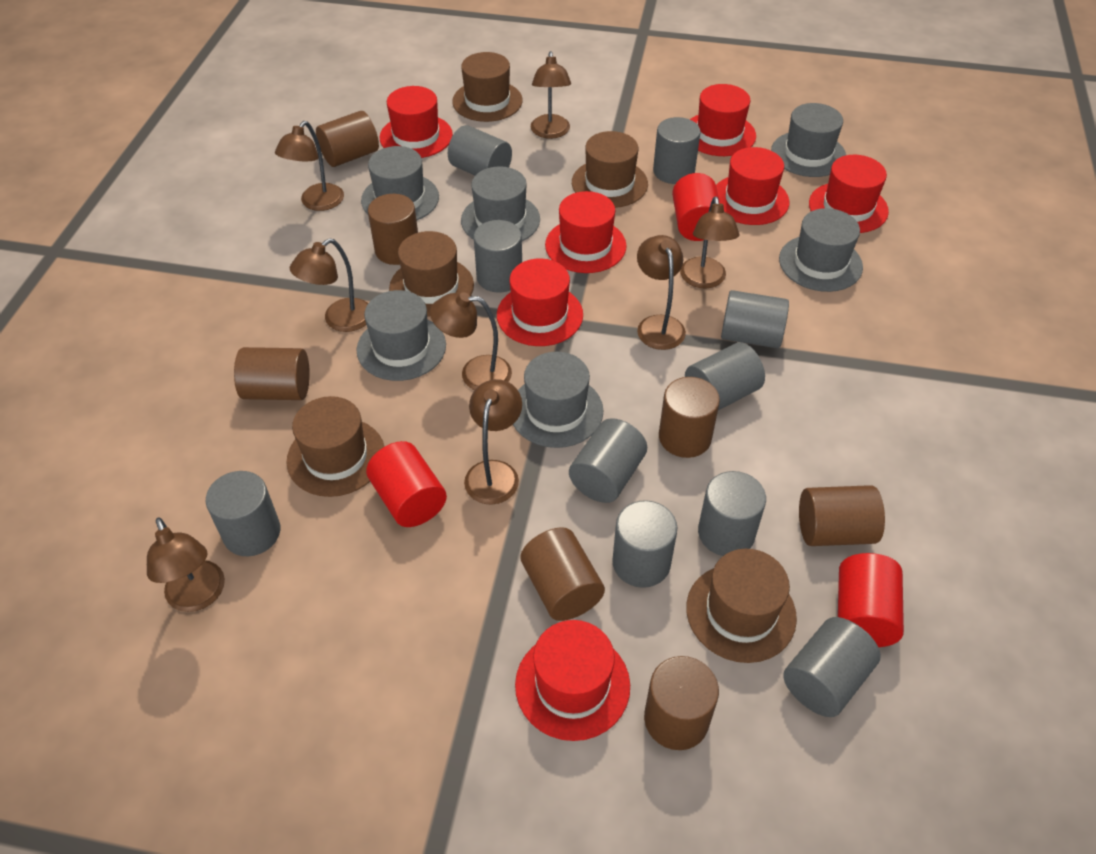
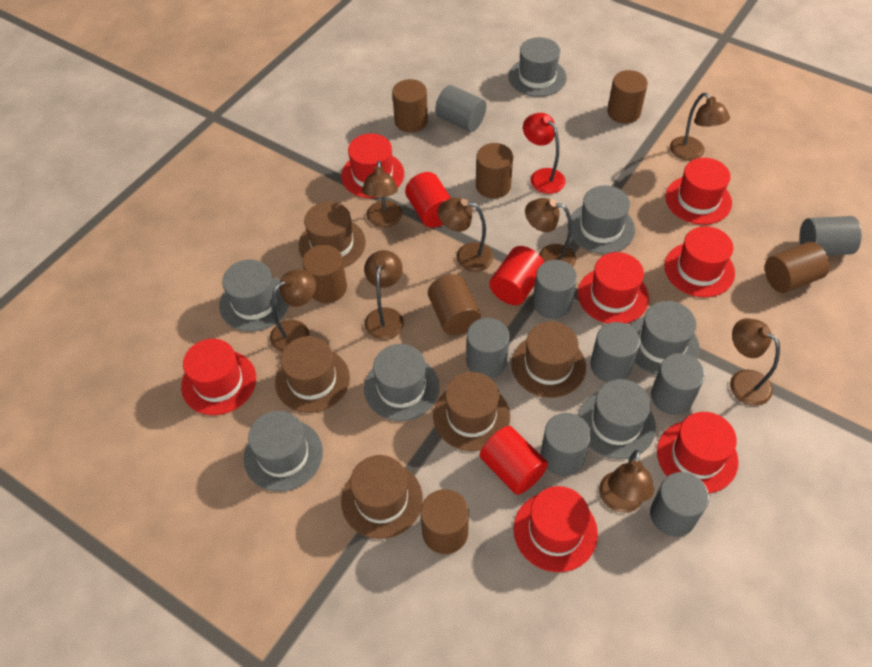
grey cylinder: [206,471,280,556] [448,125,512,175] [474,220,522,293] [569,418,647,503] [612,500,677,588] [653,117,701,184] [685,342,765,410] [698,471,766,556] [721,290,789,348] [783,617,881,717] = 10 -> [435,85,486,132] [466,318,510,378] [533,260,577,319] [541,413,591,476] [590,322,640,382] [650,472,709,537] [651,353,705,415] [800,216,862,256] = 8
grey hat: [357,290,446,381] [361,146,439,220] [461,166,540,241] [513,352,604,448] [771,103,846,177] [779,208,863,292] = 6 -> [219,260,289,332] [244,411,323,492] [364,344,439,421] [508,37,567,97] [568,185,635,254] [578,379,656,459] [631,301,700,375] = 7
red lamp: none = 0 -> [523,113,566,194] = 1

